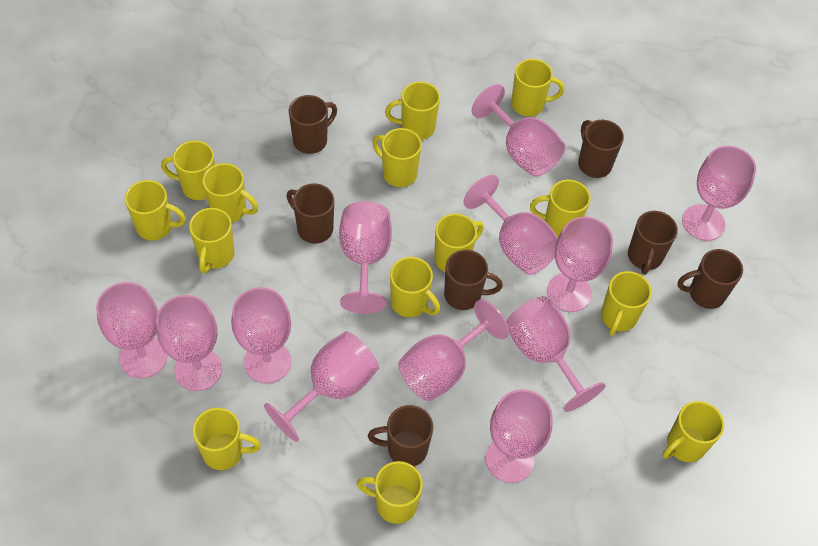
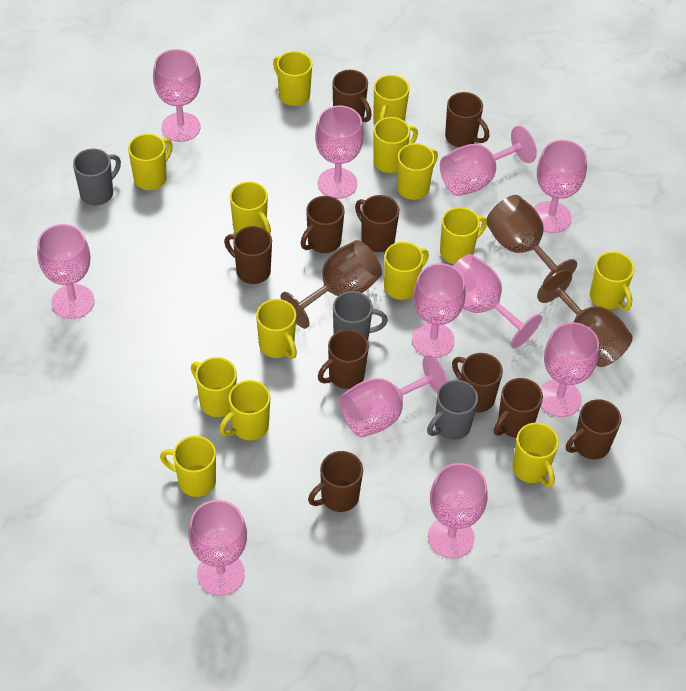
brown goblet: none = 0 -> [281,240,382,329] [487,195,577,283] [537,270,633,367] = 3
brown mug: [287,183,334,244] [289,95,337,154] [368,405,433,466] [444,250,503,310] [578,120,624,178] [628,211,678,275] [677,249,743,309] = 7 -> [224,226,272,284] [301,196,344,253] [308,451,363,512] [318,329,369,389] [332,70,372,122] [355,195,399,252] [445,92,489,147] [452,353,503,412] [494,378,543,438] [566,399,622,459] = 10
grey mug: none = 0 -> [73,148,121,205] [333,291,388,341] [427,380,478,440] = 3
pink goblet: [96,282,167,379] [156,295,222,391] [231,287,291,384] [264,331,379,442] [339,201,392,314] [398,300,509,401] [463,175,558,275] [472,84,565,177] [486,389,553,483] [506,296,606,412] [547,217,613,312] [682,146,756,241] = 12 -> [37,224,94,319] [153,49,201,142] [188,500,247,596] [315,105,364,199] [340,355,448,438] [412,263,466,358] [428,463,487,559] [440,126,537,196] [453,254,542,349] [534,140,587,233] [540,322,599,417] = 11

